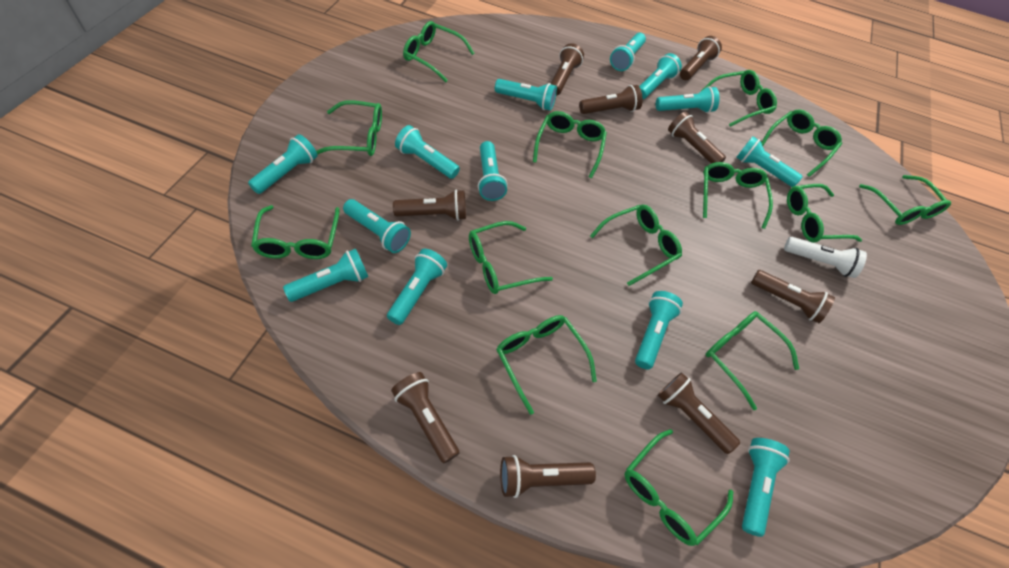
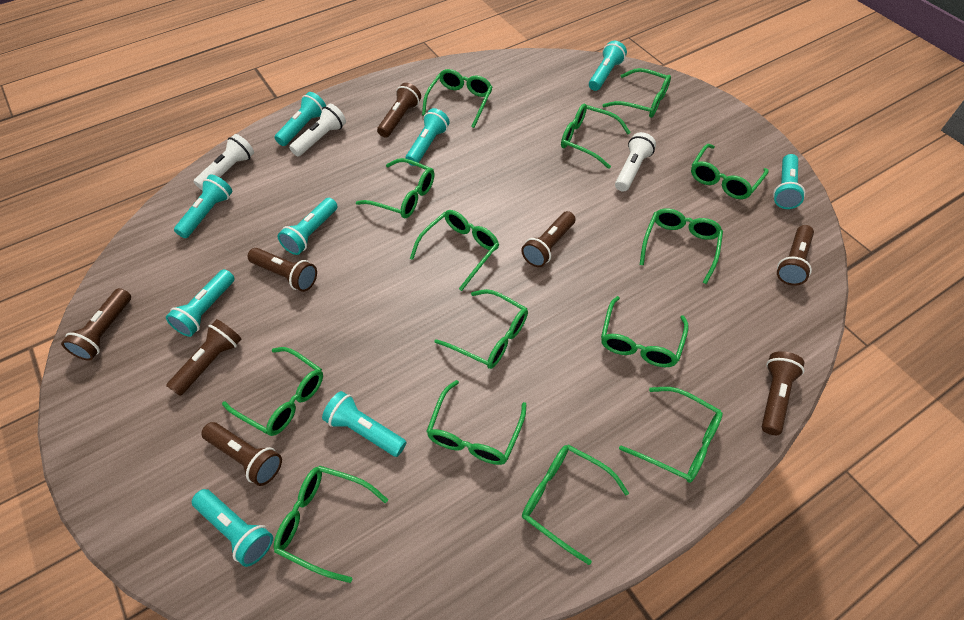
brown flashlight: [391,372,459,463] [393,189,466,221] [500,455,596,498] [551,43,584,96] [579,85,643,114] [658,372,740,454] [668,111,726,164] [680,36,722,80] [751,270,835,323] = 9 -> [61,288,131,361] [166,319,241,396] [201,422,282,486] [248,248,317,292] [377,83,421,138] [521,211,575,267] [762,351,804,435] [777,225,814,286] = 8
turquoise flashlight: [248,134,318,194] [283,248,368,302] [343,199,411,253] [387,249,447,325] [395,125,460,179] [478,141,507,201] [495,79,557,111] [610,33,646,71] [635,291,683,369] [639,53,682,99] [656,86,720,113] [736,136,803,187] [742,438,790,537] = 13 -> [166,269,235,337] [174,175,232,238] [192,489,273,567] [274,92,326,146] [277,198,338,255] [322,391,406,457] [406,108,450,166] [589,41,627,91] [773,154,805,209] = 9
white flashlight: [784,237,867,278] = 1 -> [194,134,254,190] [289,104,346,157] [615,132,656,192] = 3

